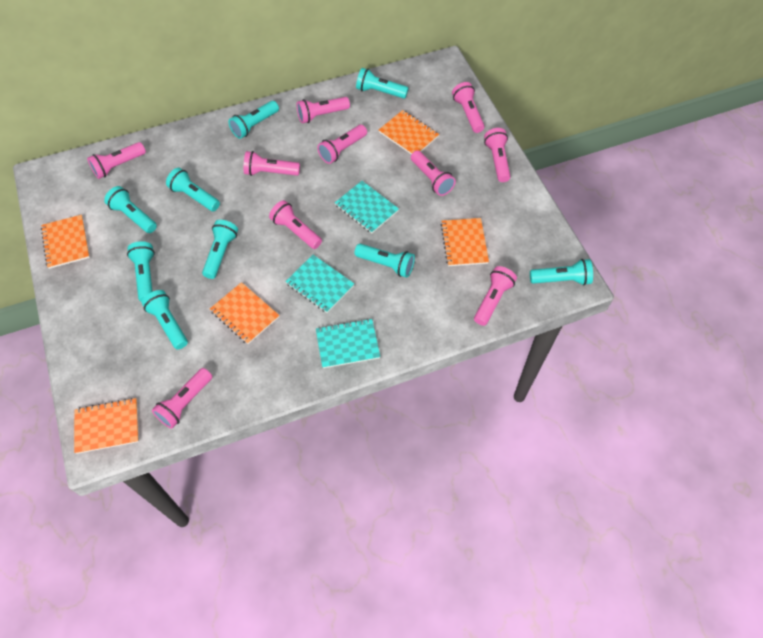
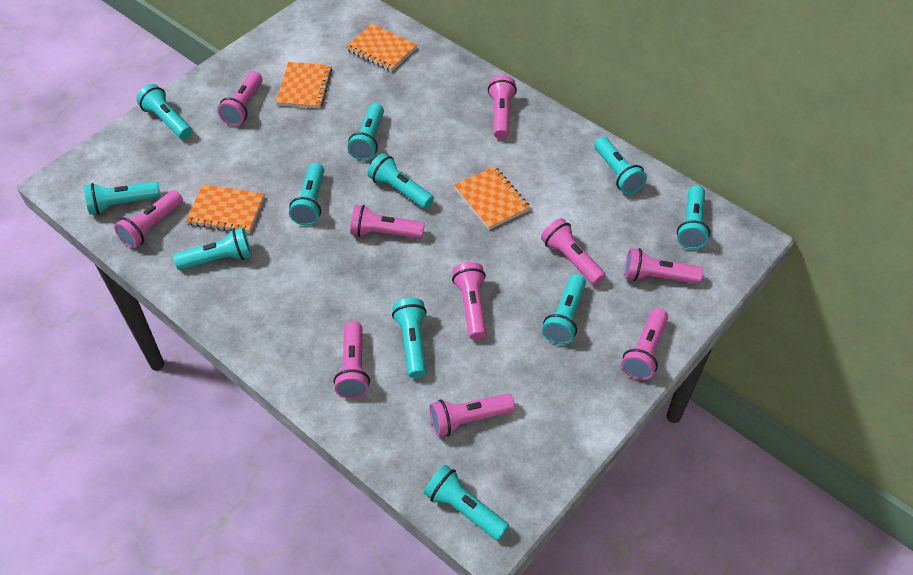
orange notebook: [41,215,90,269] [74,398,139,454] [210,282,279,344] [379,110,439,155] [441,218,489,266] = 5 -> [186,184,265,233] [276,62,332,109] [346,24,417,71] [454,166,531,230] = 4
turquoise flashlight: [104,186,157,233] [127,241,155,302] [142,290,188,349] [166,168,220,211] [202,220,238,279] [228,101,279,139] [354,244,415,278] [356,68,409,98] [530,259,593,285] = 9 -> [84,181,160,215] [136,84,192,139] [173,227,252,270] [289,163,324,226] [347,103,384,161] [368,153,434,209] [392,298,427,378] [424,465,509,541] [542,274,586,345] [594,137,647,194] [677,185,710,250] = 11
turquoise notebook: [285,255,354,313] [316,319,380,368] [335,181,399,233] = 3 -> none = 0

